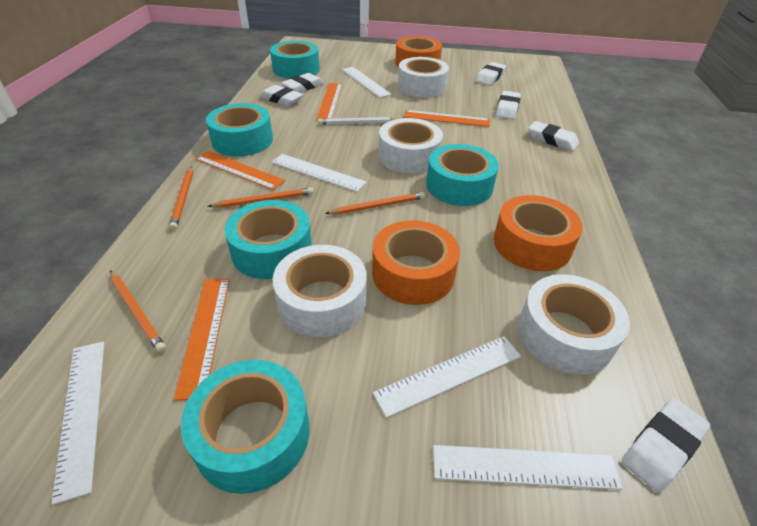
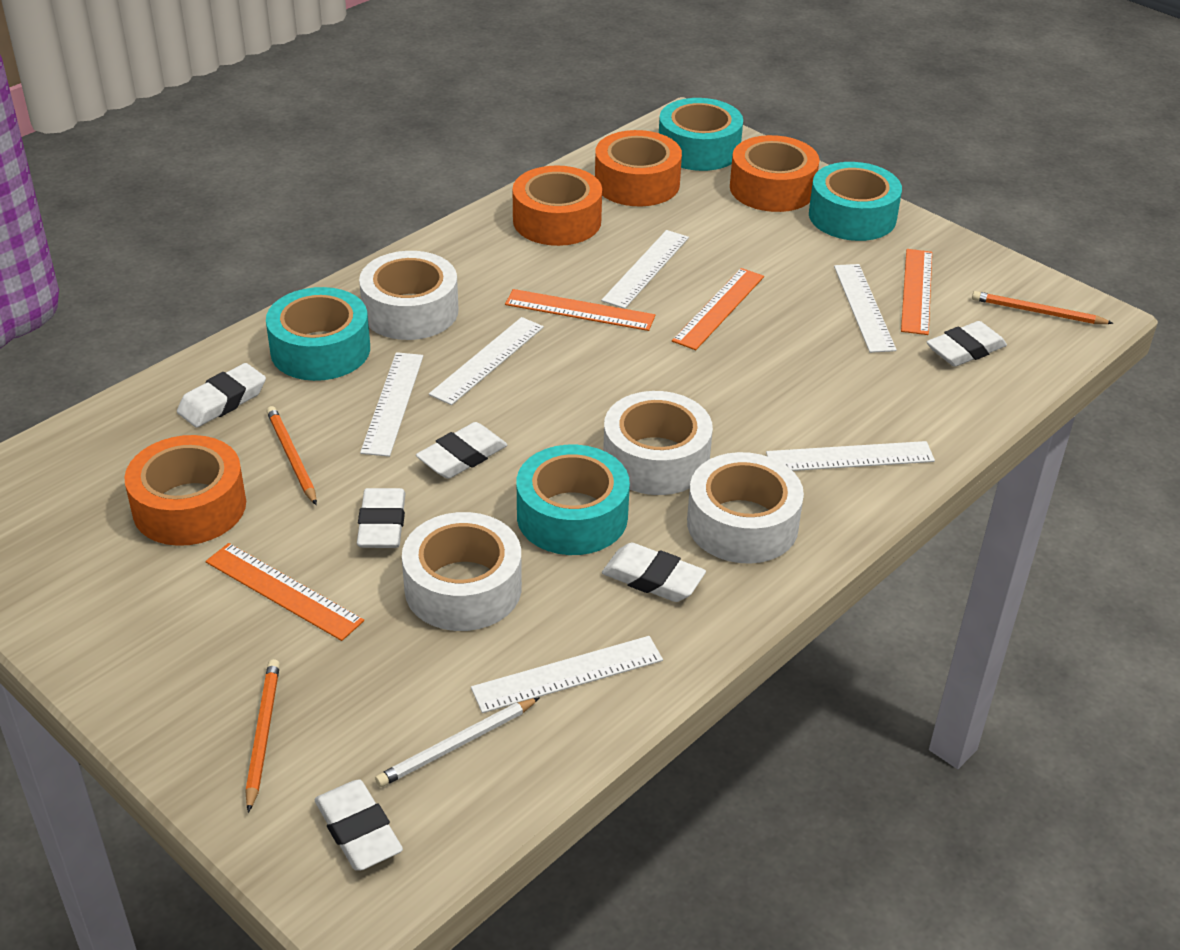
orange pencil: [110,271,166,353] [169,166,193,230] [207,188,313,208] [325,192,425,214] = 4 -> [245,659,280,813] [266,406,317,505] [972,291,1114,324] = 3
orange tape: [372,220,460,305] [395,36,442,67] [494,195,583,271] = 3 -> [124,435,246,546] [513,165,602,246] [595,130,682,206] [730,135,820,212] = 4
turquoise tape: [181,360,309,494] [206,103,273,156] [224,200,312,279] [270,41,320,79] [426,144,499,206] = 5 -> [266,287,370,381] [517,445,630,555] [659,98,743,171] [809,162,902,241] = 4
white ruler: [51,341,104,505] [272,154,367,192] [342,67,392,98] [373,336,521,418] [433,445,623,490] = 5 -> [360,352,423,457] [429,317,544,405] [471,636,663,713] [601,230,689,309] [766,441,935,471] [834,264,897,353] = 6

